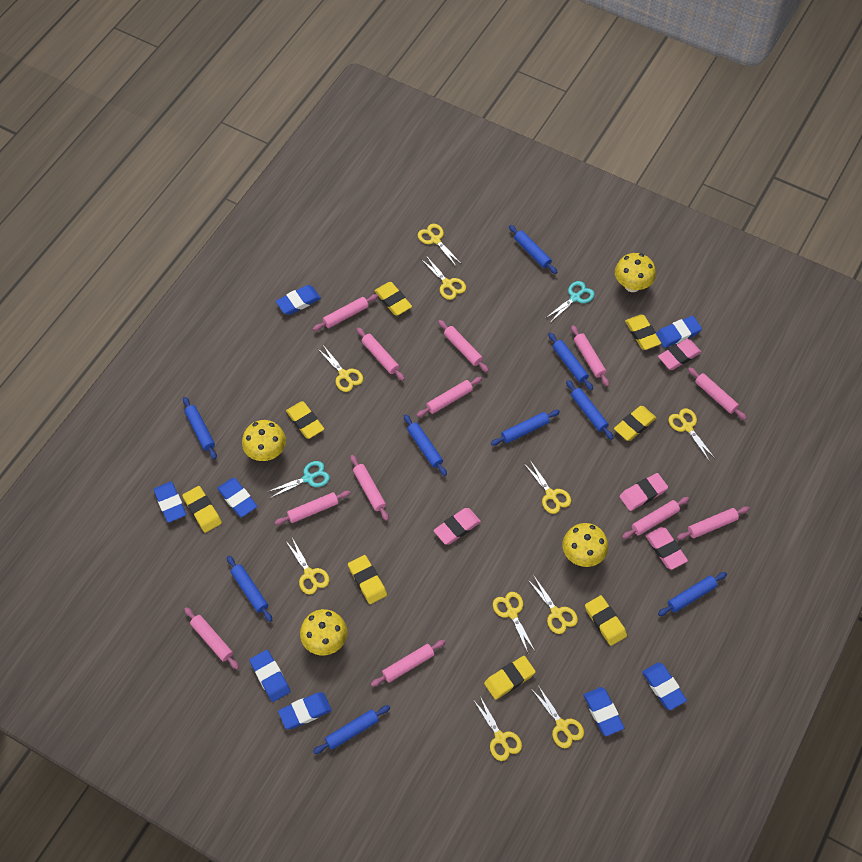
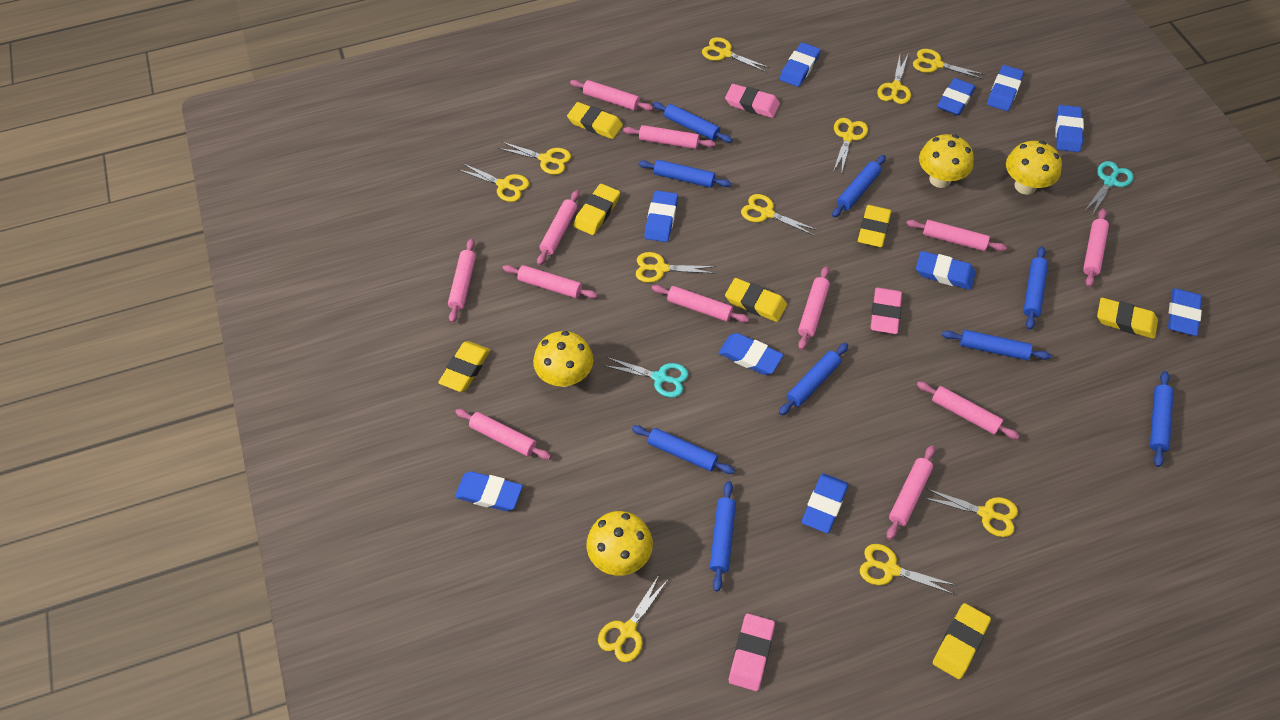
blue eraser: [153,482,186,523] [217,478,257,517] [249,650,291,702] [276,285,321,315] [278,692,332,729] [583,687,624,736] [642,662,687,710] [656,316,702,348] = 8 -> [455,472,523,511] [644,191,678,242] [719,333,783,375] [780,42,821,87] [802,473,848,533] [916,251,976,290] [937,78,976,116] [987,65,1024,111] [1055,105,1084,152] [1168,288,1202,336] = 10
pink eraser: [434,508,481,545] [619,473,668,511] [645,527,688,570] [658,339,701,370] = 4 -> [725,84,780,118] [729,614,775,691] [870,287,902,334] = 3
yellow eraser: [182,486,222,533] [286,401,324,439] [348,555,387,604] [374,282,412,315] [484,656,536,700] [585,595,627,646] [614,406,656,441] [625,315,661,350] = 8 -> [438,341,490,392] [567,102,623,139] [574,184,620,235] [725,278,787,322] [858,205,891,247] [933,603,991,679] [1097,298,1158,339] = 7
yellow scissors: [285,538,330,595] [317,345,363,392] [418,224,460,266] [421,256,466,300] [474,697,522,761] [493,592,535,653] [524,460,571,514] [527,576,578,634] [532,685,584,748] [668,408,714,460] = 10 -> [459,163,529,202] [498,142,571,175] [598,575,668,662] [636,252,716,283] [702,37,770,72] [741,194,817,236] [833,118,868,174] [859,544,956,595] [877,55,911,104] [913,49,985,79] [924,489,1018,537] = 11

